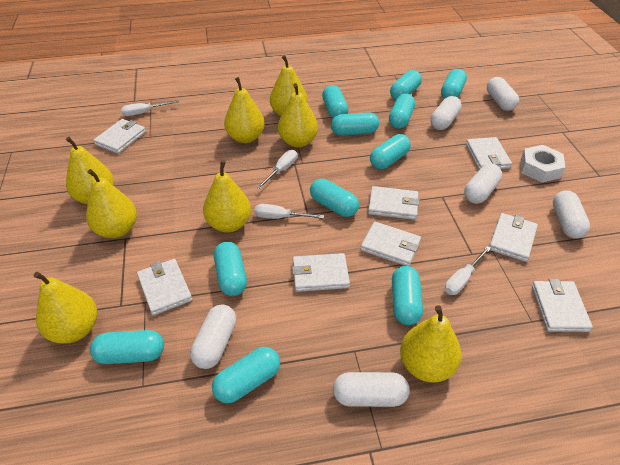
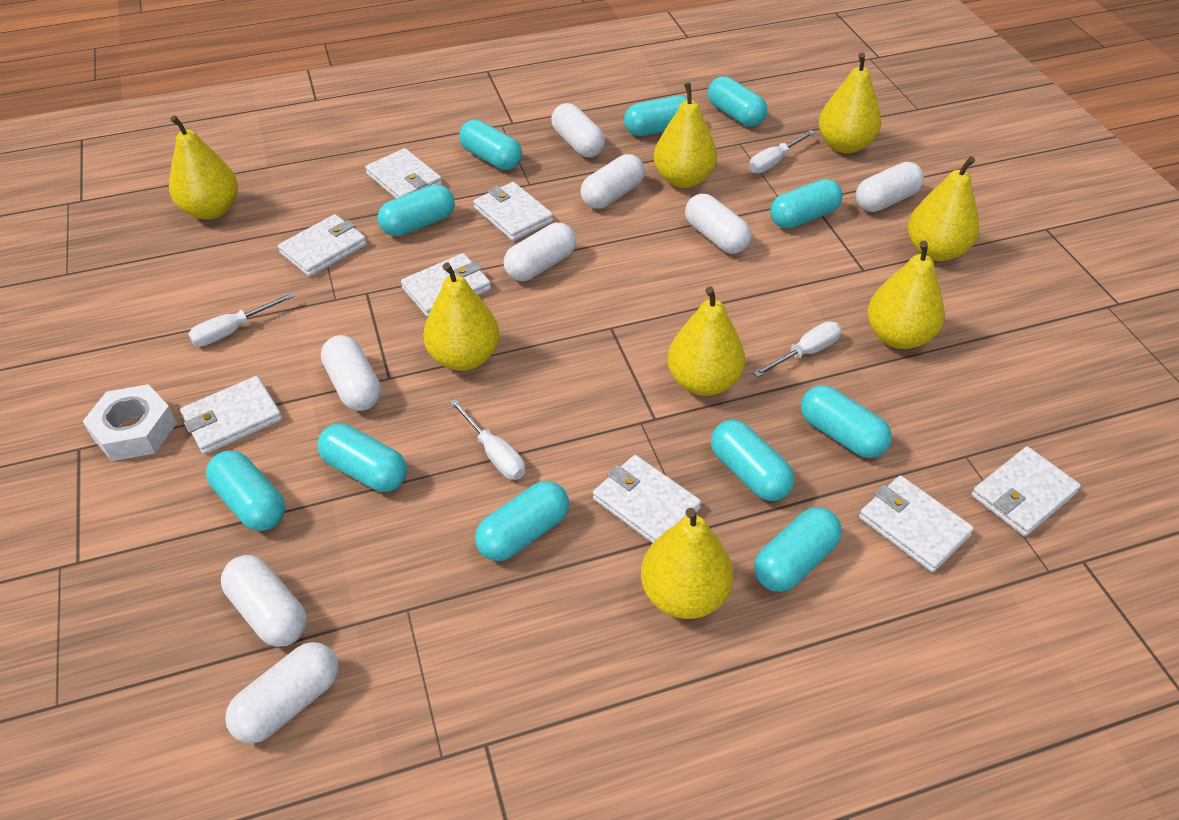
white capsule: [190,304,236,369] [333,372,409,407] [430,96,462,130] [464,164,502,204] [487,77,519,111] [553,190,590,239] = 6 -> [221,555,307,647] [225,642,339,743] [321,335,381,411] [504,223,576,281] [551,103,605,157] [581,154,645,209] [685,194,752,254] [856,162,924,212] = 8

